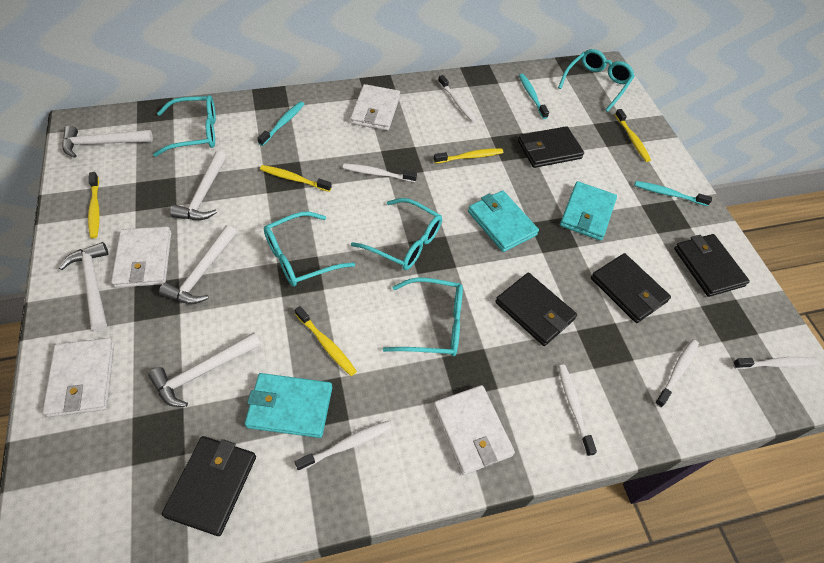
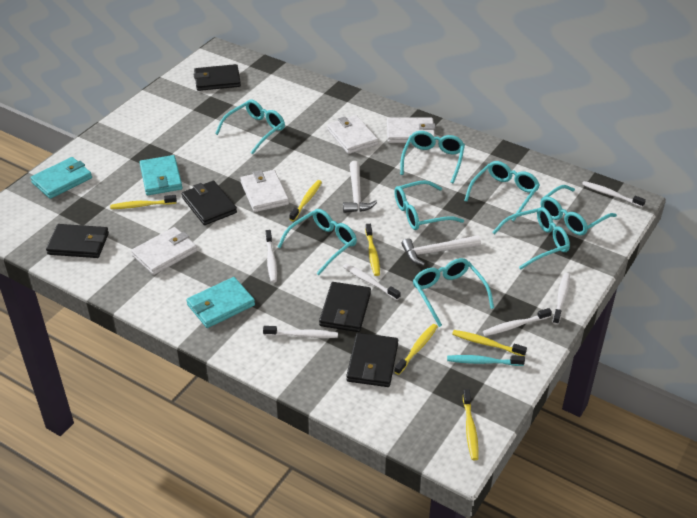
turquoise glasses: [153,95,216,157] [264,212,355,287] [351,198,442,270] [383,277,463,356] [558,49,635,112] = 5 -> [215,100,285,154] [278,209,357,275] [394,180,464,230] [400,131,465,183] [413,258,494,327] [464,161,540,221] [492,207,570,270] [541,185,617,235] = 8
turquoise toothbrush: [257,101,304,146] [519,74,549,119] [634,181,712,206] = 3 -> [447,355,525,366] = 1
white hammer: [59,242,108,331] [62,126,153,158] [148,332,261,407] [159,225,237,304] [170,151,227,220] = 5 -> [343,161,377,213] [401,235,481,266] = 2
yellow toothbrush: [88,172,100,239] [260,165,332,192] [295,306,357,376] [434,148,503,164] [615,109,651,162] = 5 -> [110,195,177,209] [289,180,322,221] [365,224,380,276] [394,324,438,375] [452,330,527,356] [463,389,479,460] = 6

